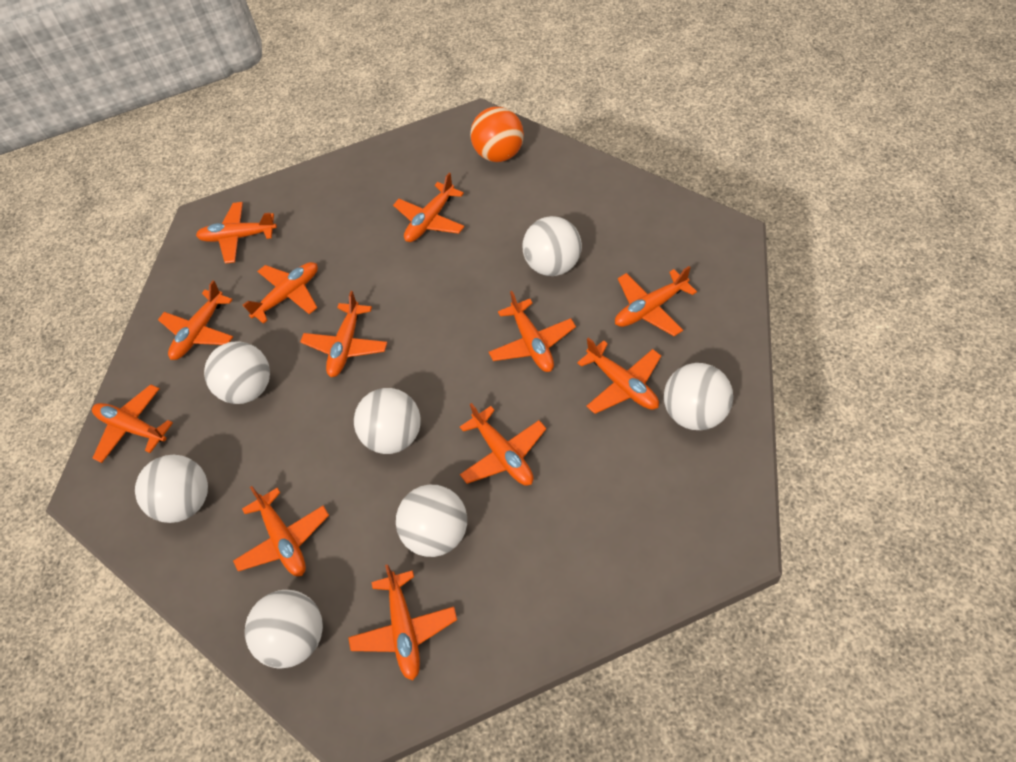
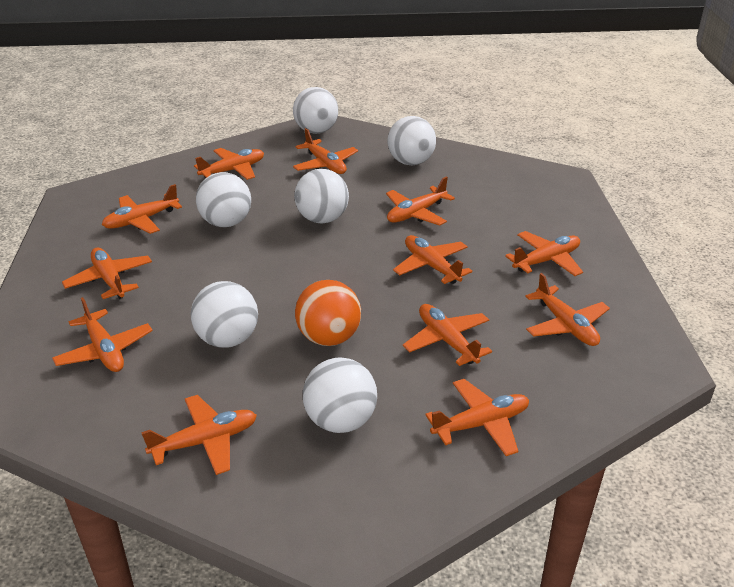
white ball: [135,455,208,523] [204,341,270,404] [245,590,323,668] [354,388,421,454] [396,485,467,557] [522,216,582,276] [664,363,733,430] = 7 -> [191,281,258,348] [196,172,251,227] [293,87,338,134] [294,169,349,223] [303,357,377,433] [388,116,436,165] = 6

